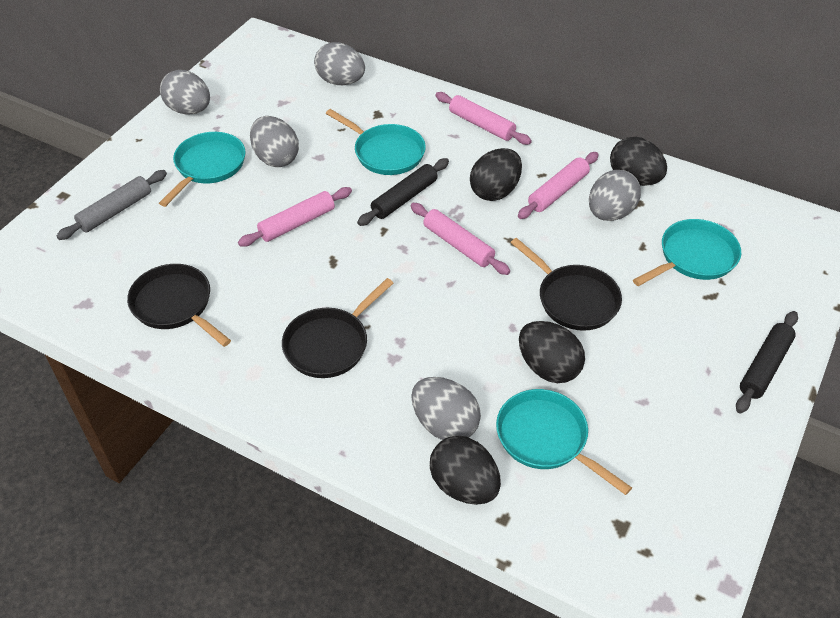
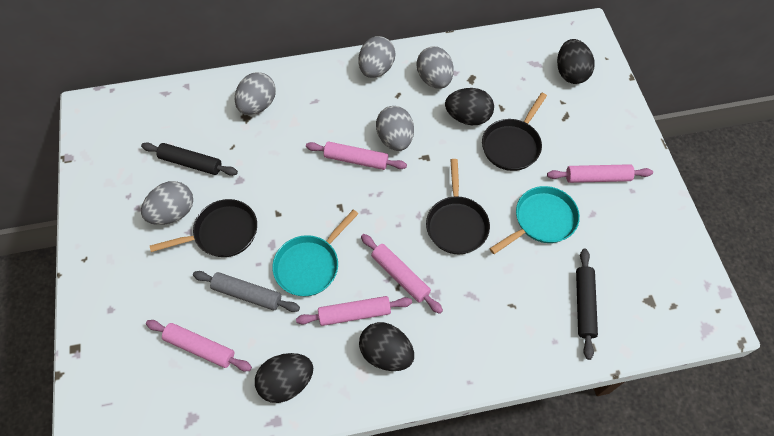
pink rolling pin: [238,187,352,247] [410,203,510,275] [435,92,532,145] [518,152,599,219] = 4 -> [146,320,252,371] [296,296,412,326] [306,142,407,170] [361,234,443,314] [547,164,653,183] = 5
turquoise pan: [159,132,246,207] [326,109,426,175] [496,389,632,495] [633,219,741,286] = 4 -> [272,210,358,296] [489,186,580,254] = 2

